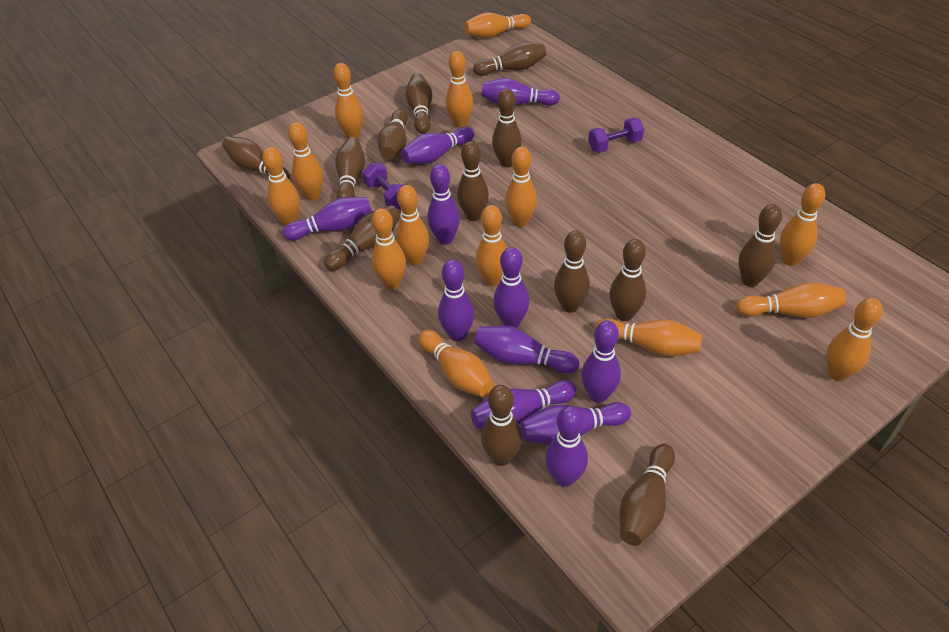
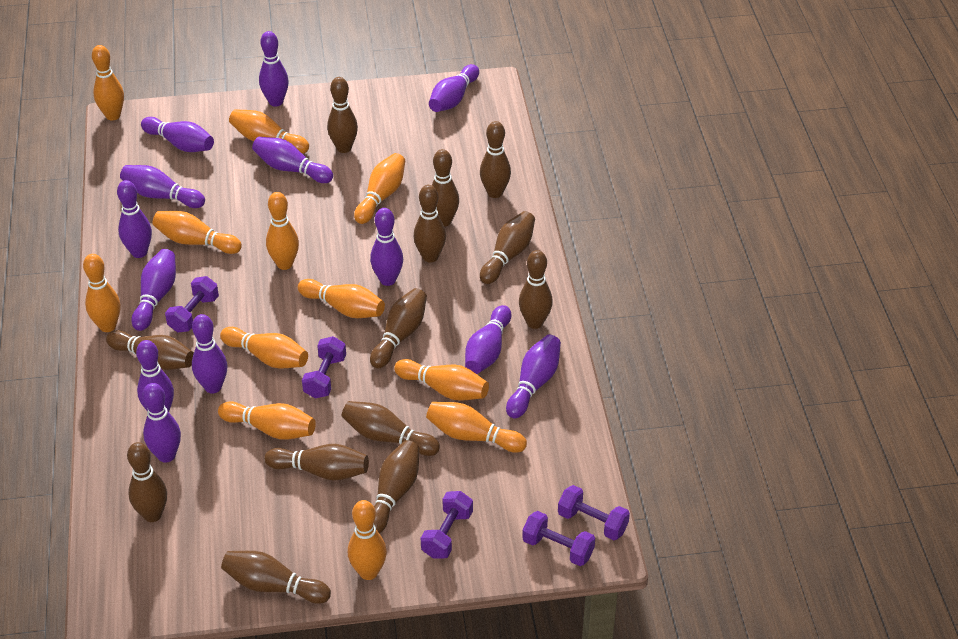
orange bowling pin: [262,147,300,226] [288,122,323,201] [333,63,364,138] [372,208,406,289] [396,185,429,266] [418,330,494,398] [446,51,473,128] [464,13,531,38] [476,205,507,286] [505,147,537,227] [595,318,703,356] [736,282,846,318] [780,183,825,266] [827,298,883,381] = 14 -> [83,254,120,332] [92,45,124,120] [153,211,242,254] [218,401,316,440] [220,327,308,369] [229,109,309,154] [266,192,299,270] [298,279,385,318] [348,500,387,580] [354,153,405,224] [394,359,489,401] [426,402,527,453] = 12
purple bowling pin: [283,197,372,241] [401,127,474,164] [427,164,460,245] [438,259,474,341] [471,380,576,428] [474,326,579,373] [481,78,560,106] [493,247,529,328] [520,402,631,445] [545,406,588,487] [581,320,621,403] = 11 -> [117,180,152,258] [120,165,205,208] [131,249,176,331] [136,340,174,412] [141,117,214,152] [142,383,181,463] [192,314,227,393] [252,137,333,183] [259,31,289,106] [370,208,403,286] [429,64,479,112] [465,305,511,374] [506,334,561,418] = 13
purple dumbbell: [362,163,404,209] [588,118,644,153] = 2 -> [165,276,219,332] [302,336,346,398] [421,491,473,559] [522,511,595,566] [558,485,630,540] = 5

